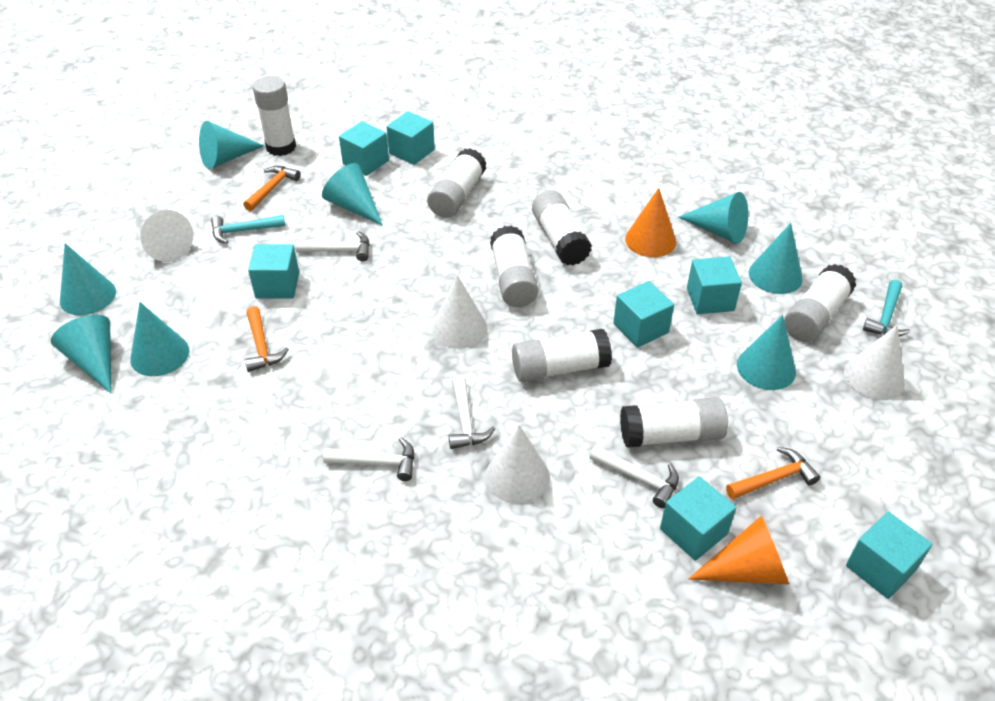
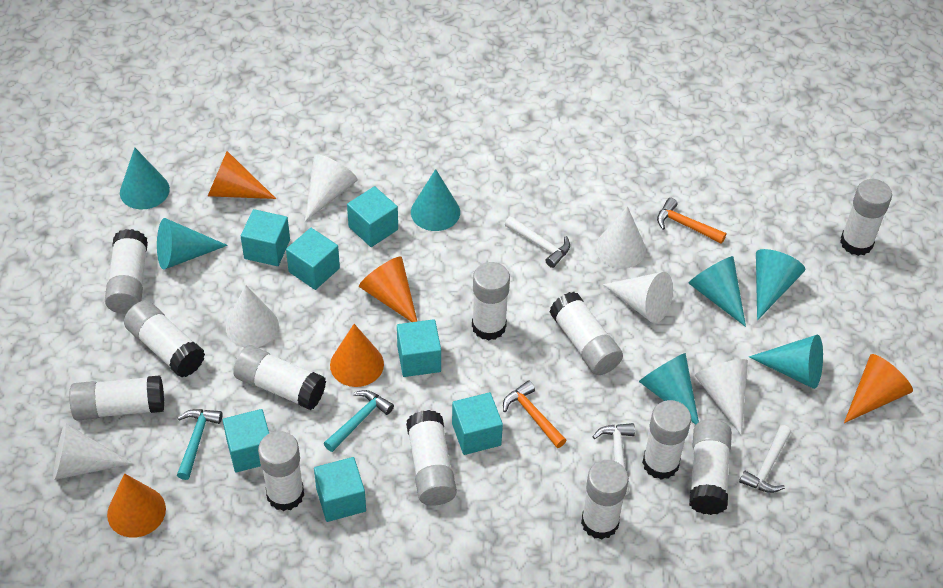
orange cone: [625,188,676,257] [688,516,789,585] = 2 -> [107,473,166,538] [208,151,276,199] [330,324,384,387] [359,257,417,322] [844,354,913,423] = 5
orange hammer: [243,166,301,211] [245,306,289,372] [726,447,820,499] = 3 -> [503,381,567,448] [657,198,726,244] = 2
turquoise cone: [51,315,112,394] [60,243,116,315] [130,302,189,376] [199,121,264,169] [322,163,383,226] [678,192,748,244] [737,315,796,390] [749,223,803,294] = 8 -> [120,148,170,209] [157,218,228,270] [411,169,460,231] [639,353,699,425] [689,256,746,327] [749,335,823,389] [756,249,805,320] = 7
white cone: [140,210,193,262] [432,275,487,349] [485,425,550,504] [844,325,905,400] = 4 -> [53,423,133,480] [226,285,279,347] [305,154,358,222] [596,206,646,268] [603,272,673,323] [695,359,748,435] = 6
white glue stick: [253,76,296,156] [427,148,487,218] [490,226,538,307] [512,329,612,382] [532,190,592,266] [620,397,728,448] [784,264,856,342] = 7 -> [69,375,164,420] [105,229,148,314] [124,301,205,378] [233,345,326,410] [258,431,304,511] [406,410,457,505] [472,262,510,340] [549,292,623,375] [581,460,629,539] [642,400,691,480] [689,419,732,515] [840,179,892,256] = 12
white hammer: [295,231,370,261] [323,437,414,481] [449,375,495,449] [589,446,679,508] = 4 -> [505,216,570,268] [593,423,635,495] [739,425,791,493] = 3

